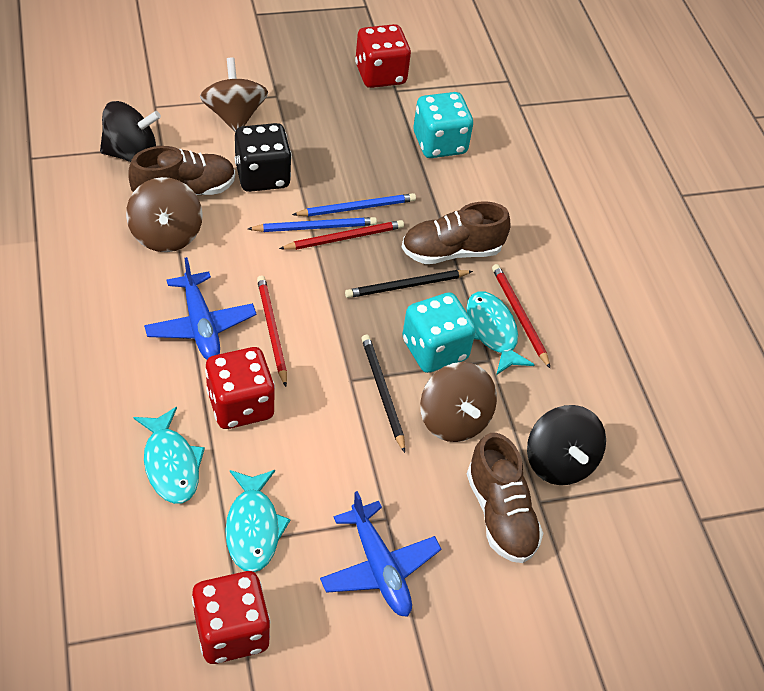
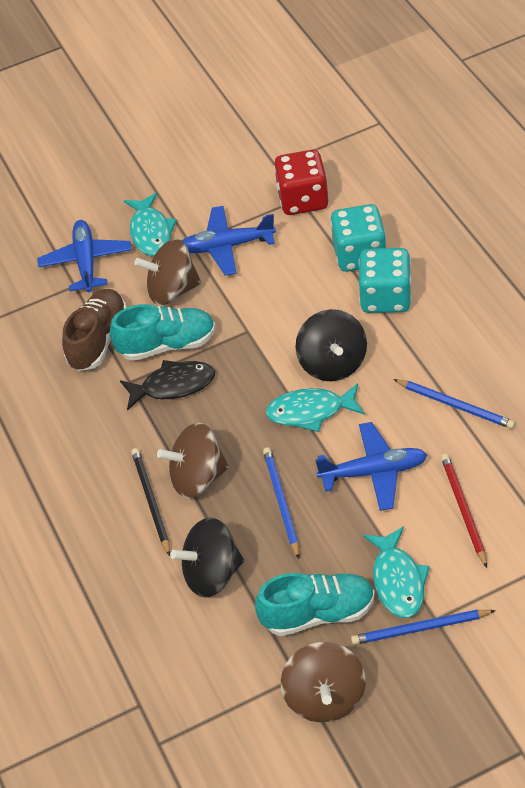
black dice: [235,123,292,192] = 1 -> none = 0
black fish: none = 0 -> [120,360,215,411] = 1
black pencil: [345,270,473,298] [361,335,405,453] = 2 -> [131,448,170,556] = 1
blue pencil: [248,217,377,232] [292,193,416,217] = 2 -> [263,447,300,559] [351,610,496,645] [393,379,515,429] = 3
blue plane: [144,257,257,360] [320,491,441,617] = 2 -> [37,220,132,292] [182,206,276,276] [315,422,427,511] = 3
brown shoe: [128,146,235,195] [402,201,510,264] [467,433,543,563] = 3 -> [62,289,127,371] = 1
red dice: [192,571,270,664] [205,347,275,429] [355,24,411,88] = 3 -> [274,150,328,215] = 1
red pencil: [257,275,287,387] [279,220,404,250] [492,264,551,369] = 3 -> [441,454,487,568] = 1
turquoise shoe: none = 0 -> [110,304,216,361] [255,573,375,636] = 2

